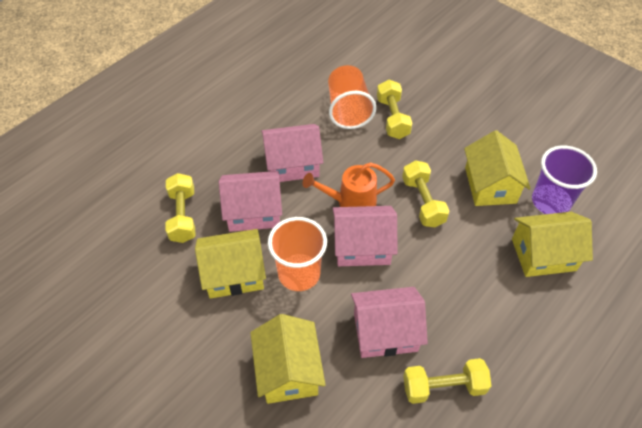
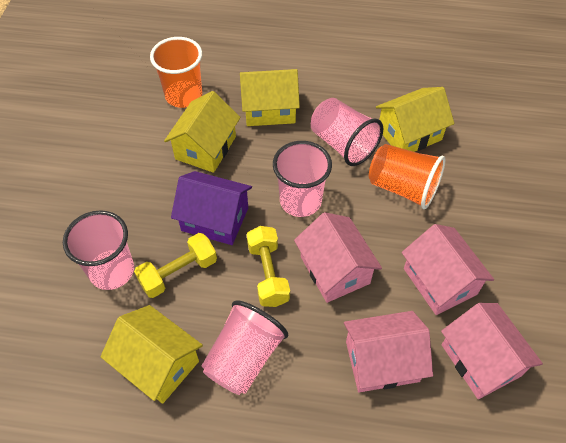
orange watering can: [303,162,395,207] = 1 -> none = 0
pink cup: none = 0 -> [63,210,134,290] [202,300,288,395] [273,141,332,217] [311,98,383,166] = 4
purple cup: [532,146,597,214] = 1 -> none = 0
purple house: none = 0 -> [171,171,252,245] = 1
yellow dumbbell: [165,173,195,243] [377,80,412,139] [402,160,449,227] [403,358,491,404] = 4 -> [134,233,217,298] [247,226,290,307] = 2

